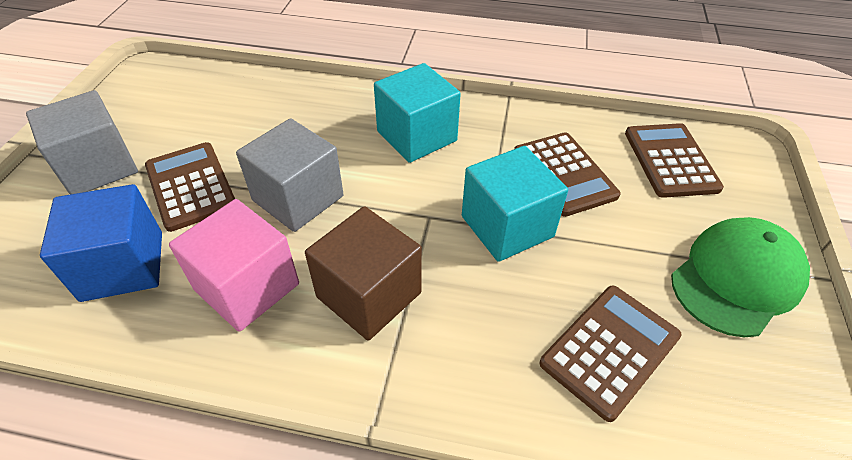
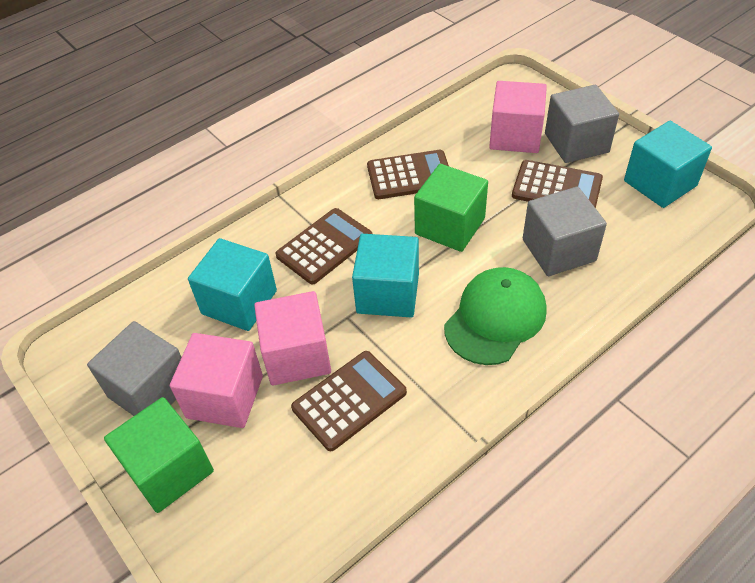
blue cube: [40,184,162,302] = 1 -> none = 0
brown cube: [305,206,422,340] = 1 -> none = 0
green cube: none = 0 -> [104,397,214,513] [414,164,488,252] = 2
grey cube: [26,90,138,194] [236,118,343,232] = 2 -> [87,321,182,416] [523,186,607,276] [545,85,619,163] = 3
pink cube: [169,199,299,332] = 1 -> [170,333,263,428] [254,291,331,385] [489,81,547,153] = 3
turquoise cube: [374,63,461,163] [462,146,568,262] = 2 -> [188,238,277,331] [352,234,419,317] [624,121,712,208] = 3

